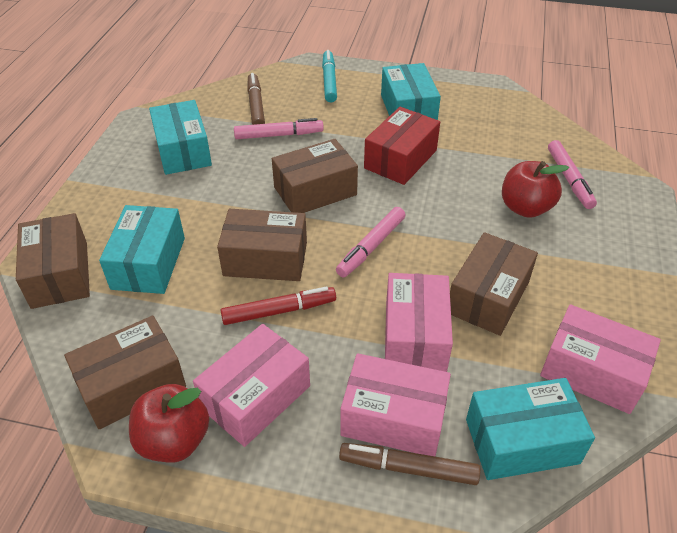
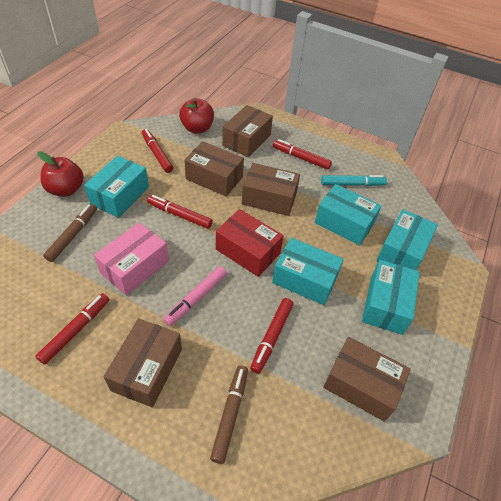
pink box: [193,324,310,447] [340,353,451,456] [385,273,453,372] [540,304,661,414] = 4 -> [94,222,169,295] = 1
pink marker: [234,118,324,139] [336,207,405,277] [548,140,597,209] = 3 -> [163,266,227,326] = 1
red marker: [220,286,336,325] = 1 -> [35,293,109,365] [142,129,173,173] [147,195,213,229] [250,298,293,374] [273,139,332,170] = 5
turquoise box: [99,205,185,294] [149,100,212,175] [381,63,441,120] [466,378,595,480] = 4 -> [84,156,149,218] [272,238,344,305] [315,184,382,246] [362,260,420,335] [376,209,438,270] = 5

